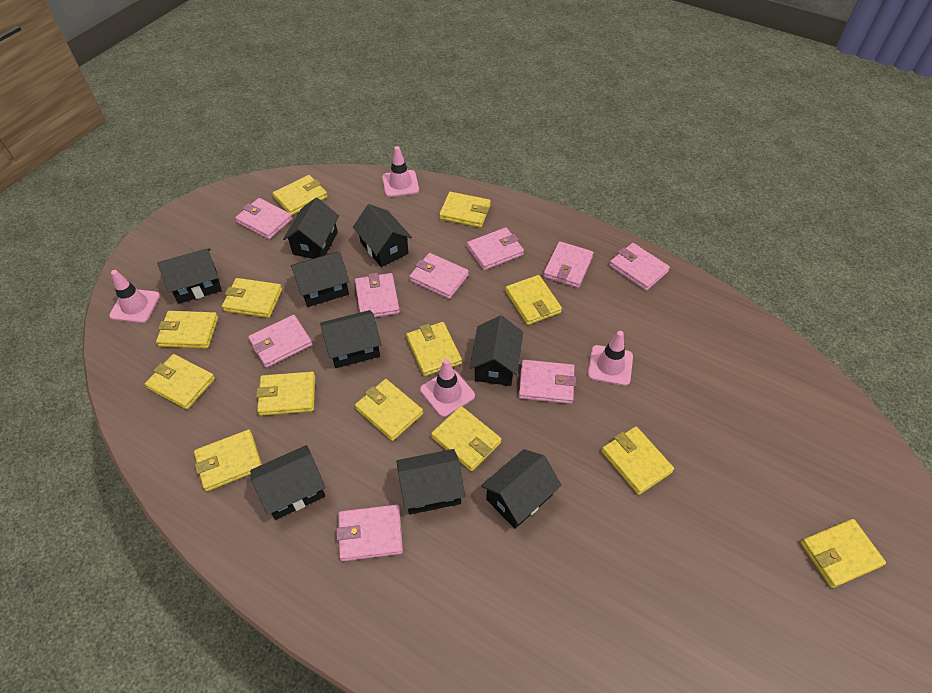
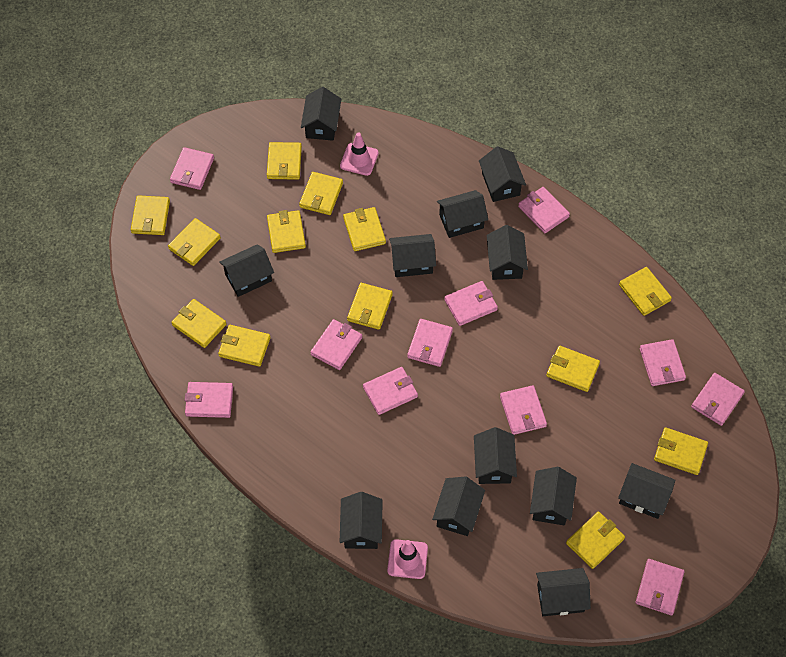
black house: [157,248,222,304] [250,445,326,520] [283,197,339,259] [291,252,350,307] [320,310,382,368] [353,204,412,267] [396,449,465,515] [470,315,523,386] [481,449,562,529] = 9 -> [219,244,274,297] [301,87,341,141] [340,492,383,549] [389,234,436,277] [432,476,485,536] [437,190,488,238] [474,427,517,484] [479,146,526,202] [487,225,528,280] [530,467,577,525] [536,568,591,616] [618,463,676,519] = 12
pink traffic cone: [109,270,160,323] [382,146,419,197] [420,359,475,417] [588,331,633,386] = 4 -> [340,132,379,176] [387,539,428,579] = 2
pink wallet: [235,198,293,239] [248,315,312,368] [336,505,403,561] [355,273,400,317] [409,253,469,299] [467,227,524,270] [518,360,576,404] [543,241,594,288] [609,243,670,291] = 9 -> [170,147,214,190] [185,382,233,418] [311,319,362,370] [363,367,418,415] [407,319,453,367] [444,281,498,326] [500,385,547,435] [518,187,570,233] [636,559,684,615] [640,339,686,386] [691,373,745,426] = 11

